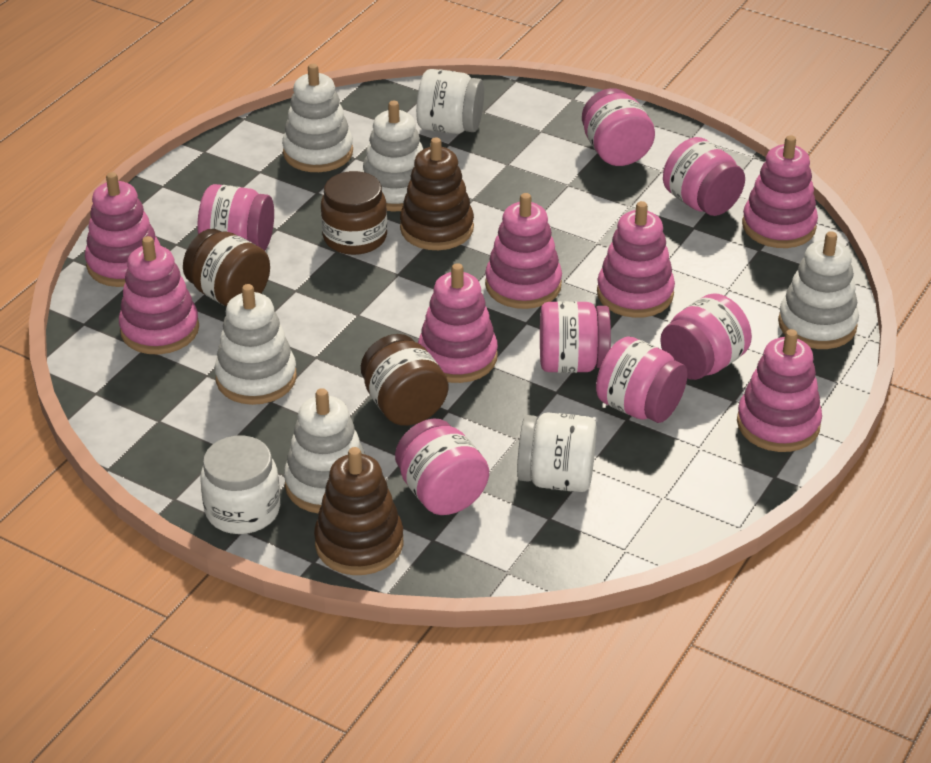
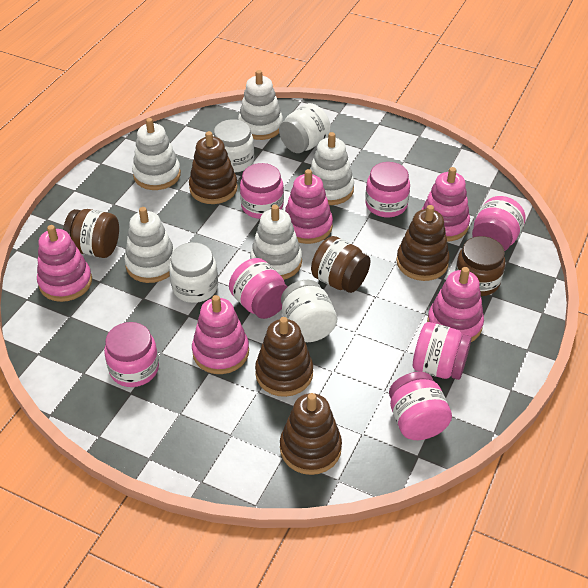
brown stacking toy: [314,447,403,575] [400,137,474,250] = 2 -> [189,131,238,204] [255,317,313,397] [280,393,342,475] [396,205,450,281] = 4
pink stacking toy: [85,172,161,287] [119,236,199,354] [418,263,498,383] [485,193,562,309] [597,201,675,318] [737,329,822,452] [742,135,818,248] = 7 -> [37,225,92,302] [192,295,249,374] [285,169,333,244] [421,167,470,241] [427,267,484,342] = 5
white jar: [200,436,280,534] [416,69,484,134] [517,412,597,492] = 3 -> [169,242,218,303] [213,119,254,173] [279,103,331,153] [281,280,337,342] = 4

